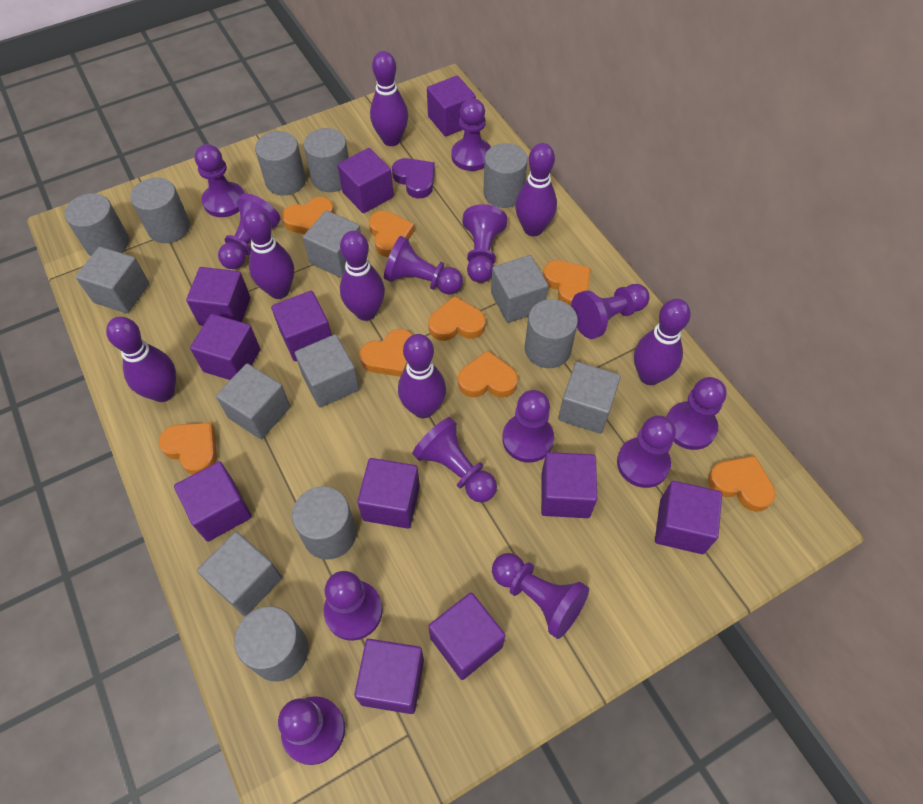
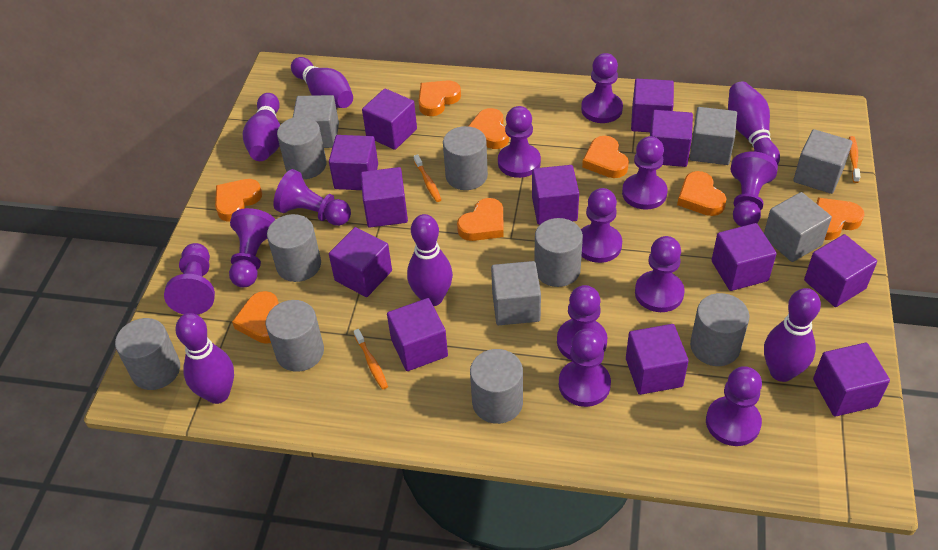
grey cube: [76,247,149,313] [197,532,282,616] [216,363,290,439] [295,334,360,408] [303,210,361,278] [491,255,548,323] [558,362,621,434] = 7 -> [293,95,339,148] [491,261,541,325] [690,107,737,165] [764,192,832,262] [793,129,852,194] = 5
orange toothbrush: none = 0 -> [354,329,388,390] [414,155,441,202] [849,136,860,183] = 3
purple bowling pin: [106,317,176,402] [242,208,294,299] [340,231,385,321] [370,51,408,146] [398,334,446,418] [515,143,557,236] [634,299,691,385] = 7 -> [175,313,234,404] [243,93,280,161] [291,57,353,108] [407,214,453,306] [728,81,780,164] [764,288,821,382] = 6
purple cube: [174,461,252,542] [186,267,250,326] [190,314,260,380] [271,291,332,361] [338,148,394,213] [354,639,424,714] [357,458,420,529] [427,76,476,137] [428,593,505,680] [541,452,597,518] [655,481,722,554] = 11 -> [329,135,378,190] [329,227,392,297] [360,167,408,228] [362,89,417,150] [387,298,448,371] [532,165,579,225] [626,324,689,395] [631,79,674,132] [650,110,693,167] [712,223,777,291] [804,234,877,307] [813,343,890,417] = 12
purple heart: [392,158,435,199] = 1 -> none = 0
purple pawn: [195,144,244,217] [218,193,281,269] [278,696,345,765] [324,571,383,641] [384,236,463,295] [412,417,497,503] [451,98,491,171] [462,204,507,283] [492,553,589,639] [502,390,554,463] [571,284,650,339] [617,415,676,488] [667,377,727,450] = 13 -> [164,243,215,315] [229,208,276,288] [273,169,351,226] [498,106,541,178] [557,285,607,360] [559,329,611,407] [581,53,623,123] [581,188,622,263] [622,136,668,210] [635,236,685,312] [706,366,762,446] [731,151,778,227] = 12

